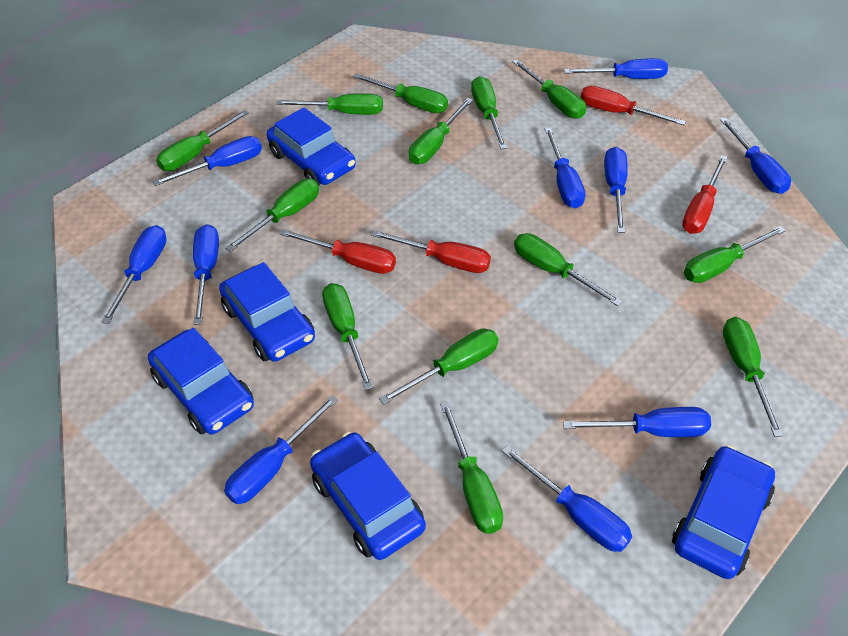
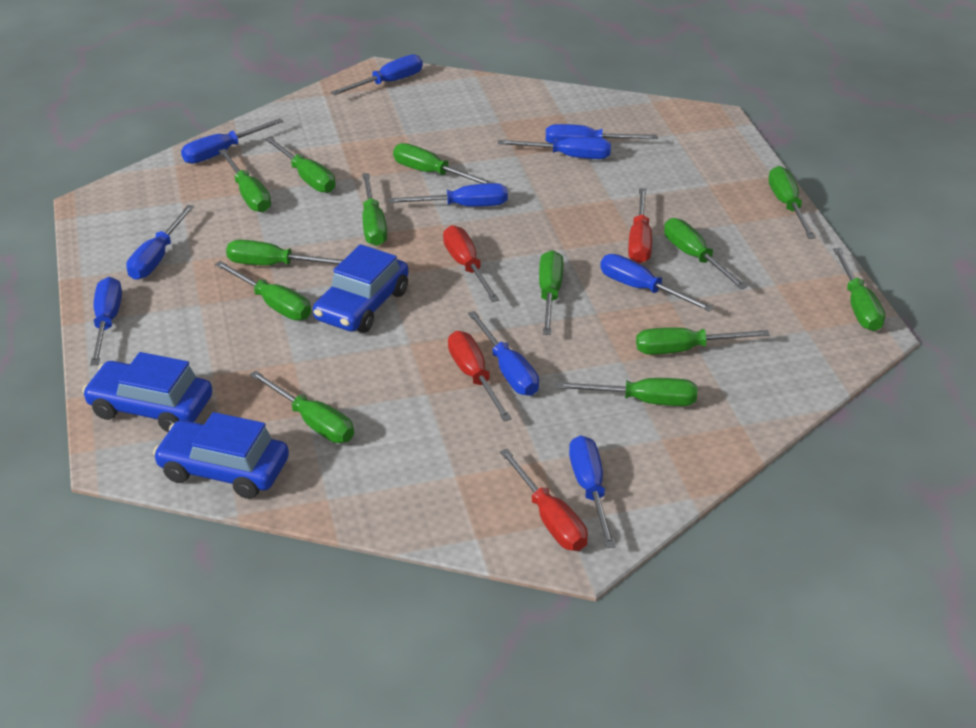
blue car: [148,328,254,434] [219,262,315,362] [267,107,356,185] [310,432,426,560] [672,445,775,579] = 5 -> [82,352,212,432] [153,412,289,499] [313,244,409,333] = 3

